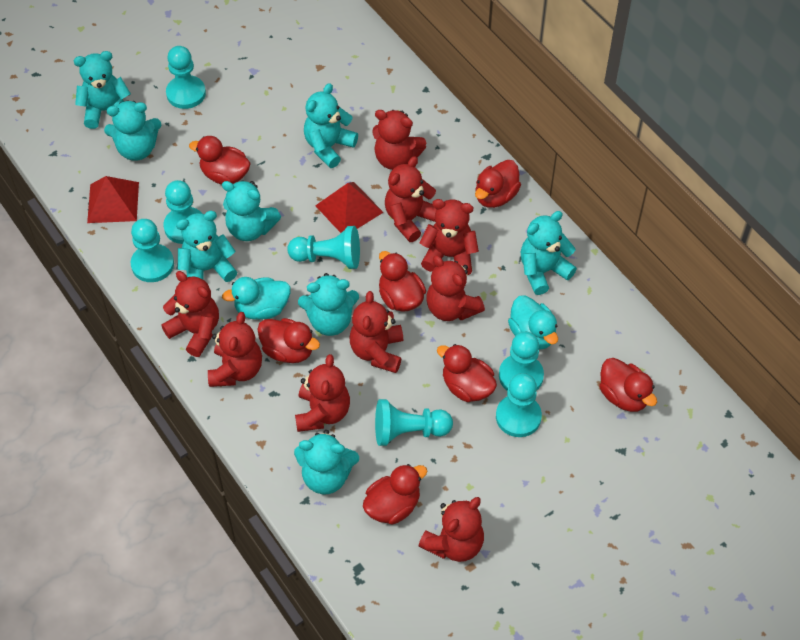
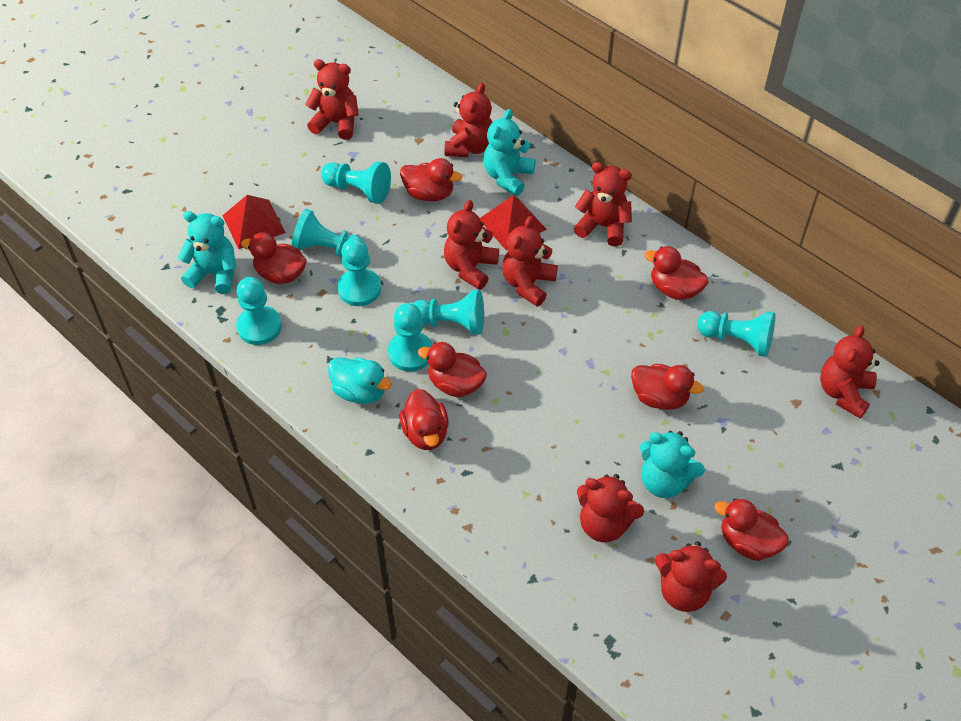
red teddy bear: [161,271,219,357] [208,312,262,387] [295,354,350,432] [350,291,403,373] [372,110,426,170] [385,156,437,242] [419,199,479,275] [419,497,484,562] [426,255,485,321] = 9 -> [305,59,359,140] [444,200,499,290] [445,83,493,157] [502,216,558,306] [574,162,632,246] [577,474,644,543] [655,541,727,612] [820,325,880,418] = 8
turquoise duck: [222,277,291,320] [508,295,558,350] = 2 -> [328,357,392,404] = 1
turquoise teddy bear: [73,51,131,129] [104,101,161,161] [176,211,237,282] [222,180,281,241] [294,430,359,494] [298,273,359,336] [304,83,358,168] [521,211,577,295] = 8 -> [178,211,236,294] [483,109,536,196] [640,431,705,498] = 3

